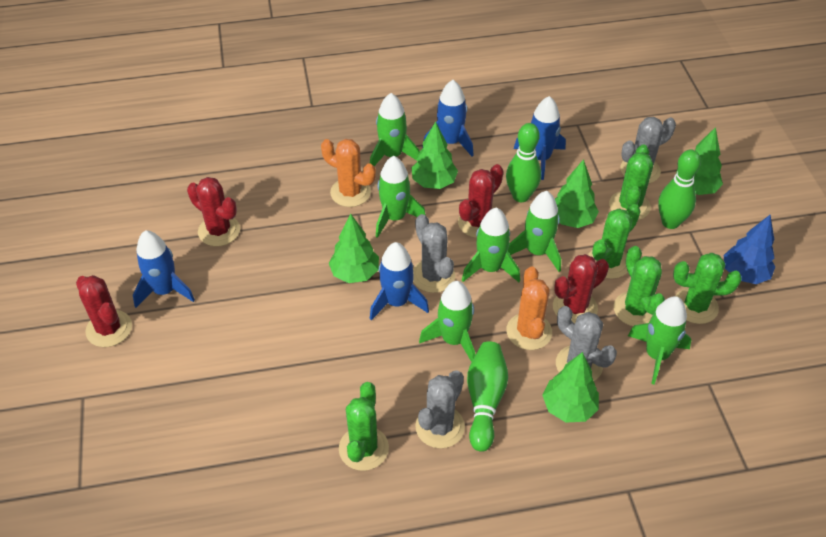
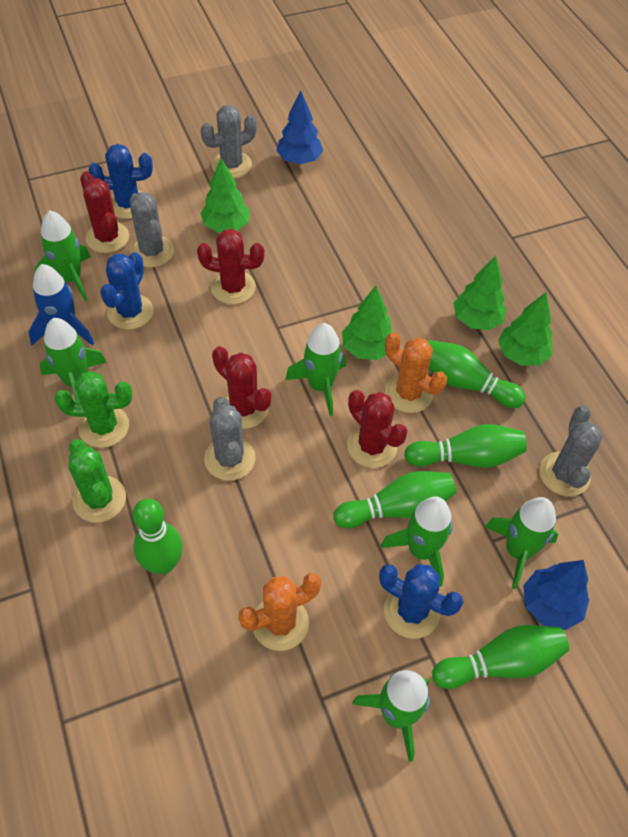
blue cactus: none = 0 -> [89,144,153,219] [100,252,154,330] [379,564,463,639] = 3
blue rocket: [133,230,195,308] [370,242,429,320] [422,80,474,156] [514,96,566,180] = 4 -> [28,264,94,346] = 1
blue tree: [724,215,776,284] = 1 -> [277,91,323,164] [523,560,589,630] = 2
green bowling pin: [467,341,508,452] [506,123,541,202] [658,149,701,229] = 3 -> [133,499,183,574] [333,471,456,528] [404,424,527,468] [428,340,526,408] [432,625,569,689] = 5
green cactus: [339,382,389,471] [588,204,641,279] [609,144,653,220] [614,246,665,326] [673,253,742,324] = 5 -> [55,371,132,448] [69,439,126,523] = 2
green tree: [329,214,379,283] [411,121,458,189] [542,352,599,423] [555,159,599,228] [676,127,723,195] = 5 -> [201,158,250,232] [342,286,393,360] [453,256,507,330] [498,292,553,366] = 4

